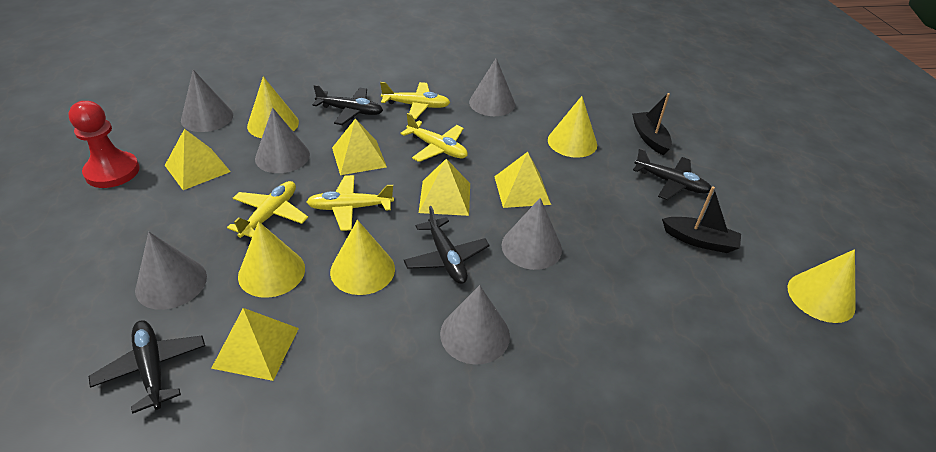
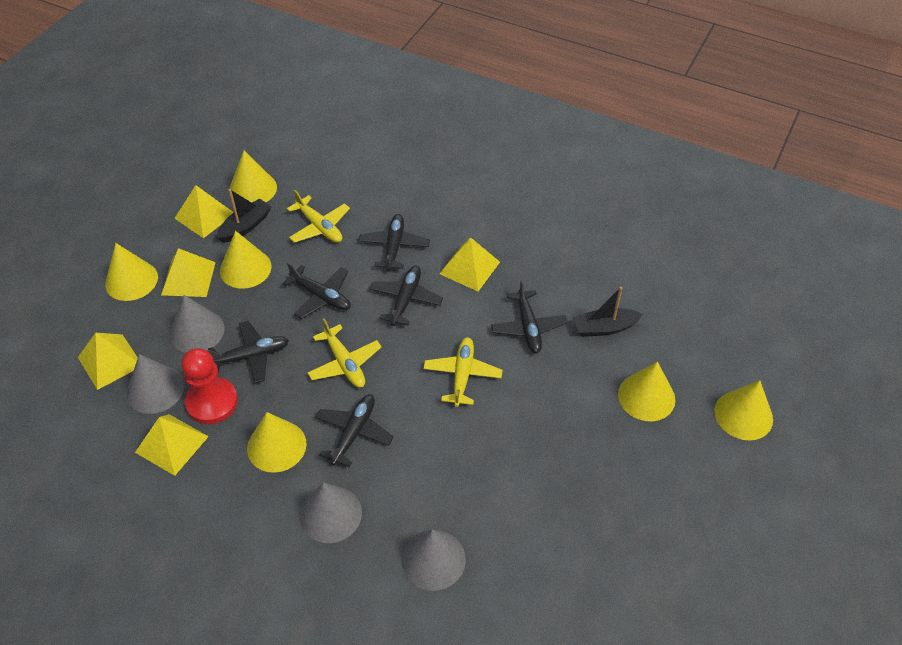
black plane: [89,320,205,414] [312,85,383,125] [404,206,490,284] [633,148,711,200] = 4 -> [207,321,289,383] [282,262,351,319] [315,394,394,467] [359,214,430,271] [370,266,443,326] [491,280,567,353] = 6
grey cone: [135,232,207,310] [181,70,233,132] [255,108,310,173] [440,285,510,365] [469,58,515,116] [502,198,562,270] = 6 -> [126,354,184,414] [170,295,225,353] [300,482,362,543] [402,530,466,591] = 4
yellow cone: [238,221,305,298] [247,76,299,138] [330,220,395,295] [548,96,597,158] [788,249,856,323] = 5 -> [105,243,158,301] [220,231,272,289] [229,151,277,203] [247,412,306,473] [618,362,675,421] [714,380,773,440] = 6
yellow plane: [227,181,308,238] [307,175,394,231] [380,82,451,119] [400,113,468,162] = 4 -> [287,190,350,243] [308,318,382,388] [423,337,503,407] = 3

